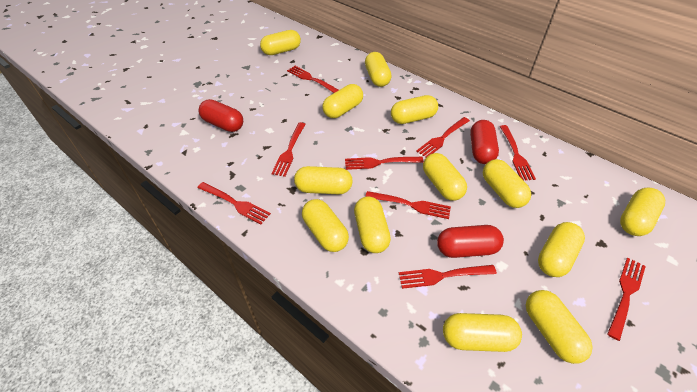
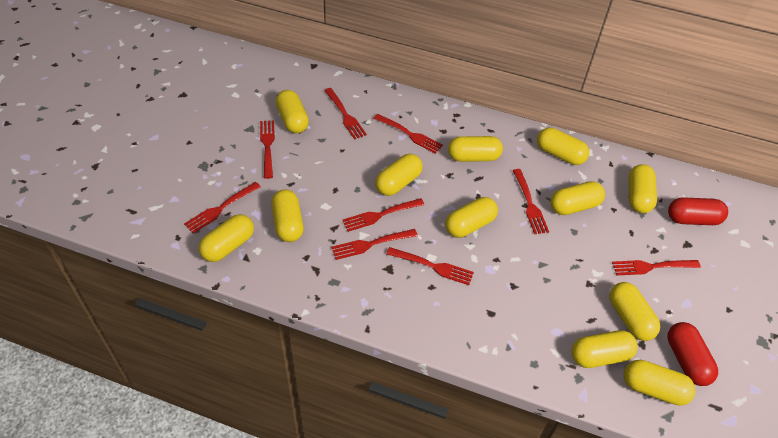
red capsule: [199,99,243,132] [437,225,504,258] [470,120,499,164] = 3 -> [667,322,718,386] [668,197,728,225] = 2
yellow capsule: [260,30,301,55] [294,166,353,194] [302,199,349,252] [322,84,363,118] [354,196,391,253] [365,52,392,87] [391,95,438,124] [423,153,467,201] [443,313,522,352] [483,159,531,208] [526,290,593,364] [538,222,585,277] [620,187,665,236] = 13 -> [198,214,254,262] [271,189,304,242] [276,90,309,133] [375,154,423,196] [445,197,498,238] [448,136,503,162] [537,127,589,165] [550,181,605,215] [571,330,638,368] [609,282,660,341] [624,360,696,406] [628,164,657,213] = 12

